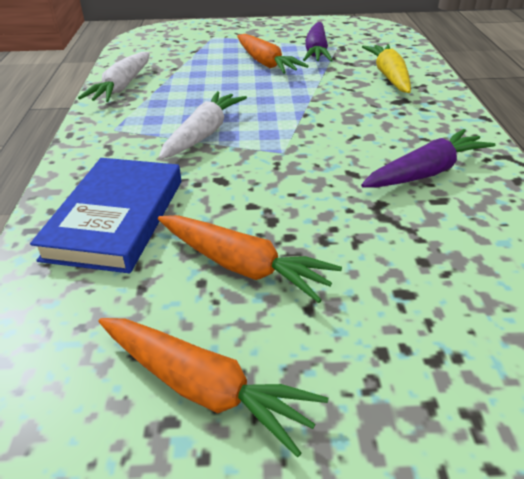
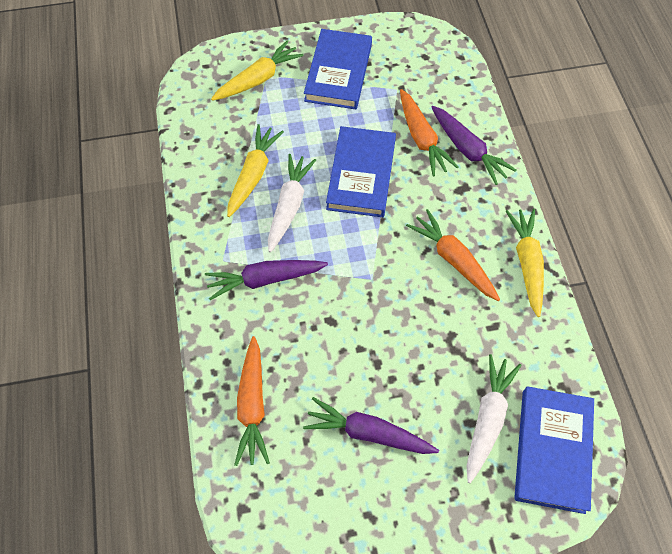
blue book: [30,158,182,273] = 1 -> [304,29,372,109] [326,126,396,217] [514,386,594,514] = 3
purple carrot: [303,22,333,62] [361,129,495,188] = 2 -> [205,260,328,300] [303,397,439,454] [431,106,516,185] = 3
yellow carrot: [362,44,411,93] = 1 -> [211,40,304,101] [227,124,284,217] [506,209,544,317] = 3

